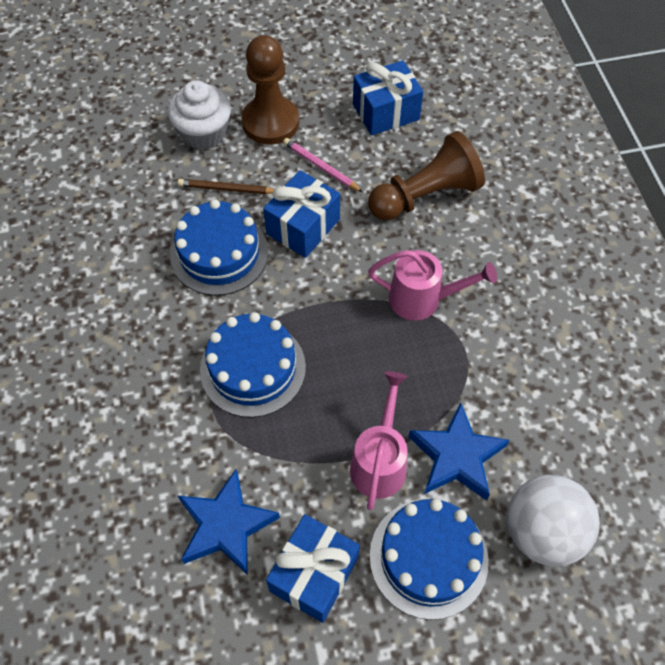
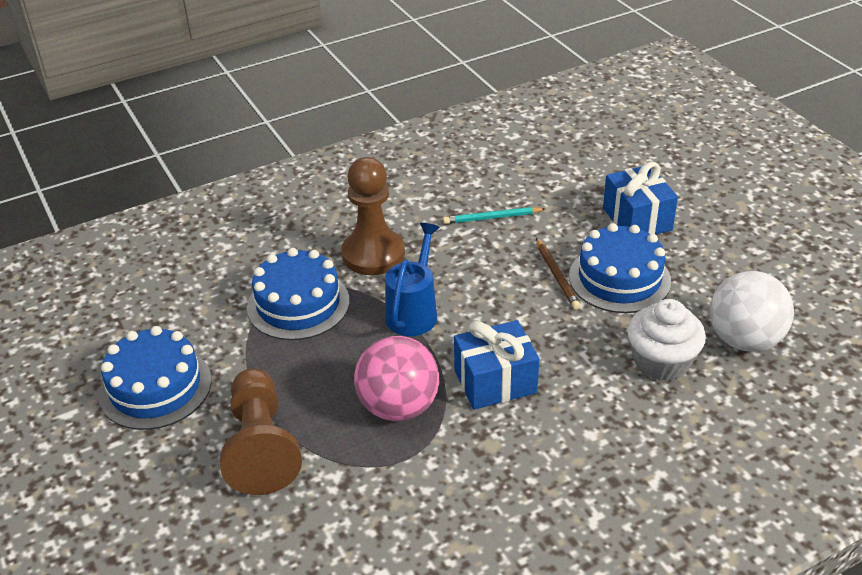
blue gift: [263,170,340,258] [266,514,360,623] [353,60,423,136] = 3 -> [454,320,539,410] [603,162,678,235] = 2
blue star: [178,469,280,575] [409,403,510,500] = 2 -> none = 0
blue watering can: none = 0 -> [385,223,440,336] = 1
pink ball: none = 0 -> [354,336,439,421] = 1
pink pencil: [283,138,363,192] = 1 -> none = 0
pink watering can: [350,371,408,510] [368,250,497,320] = 2 -> none = 0
turquoise pencil: none = 0 -> [443,207,545,224] = 1

